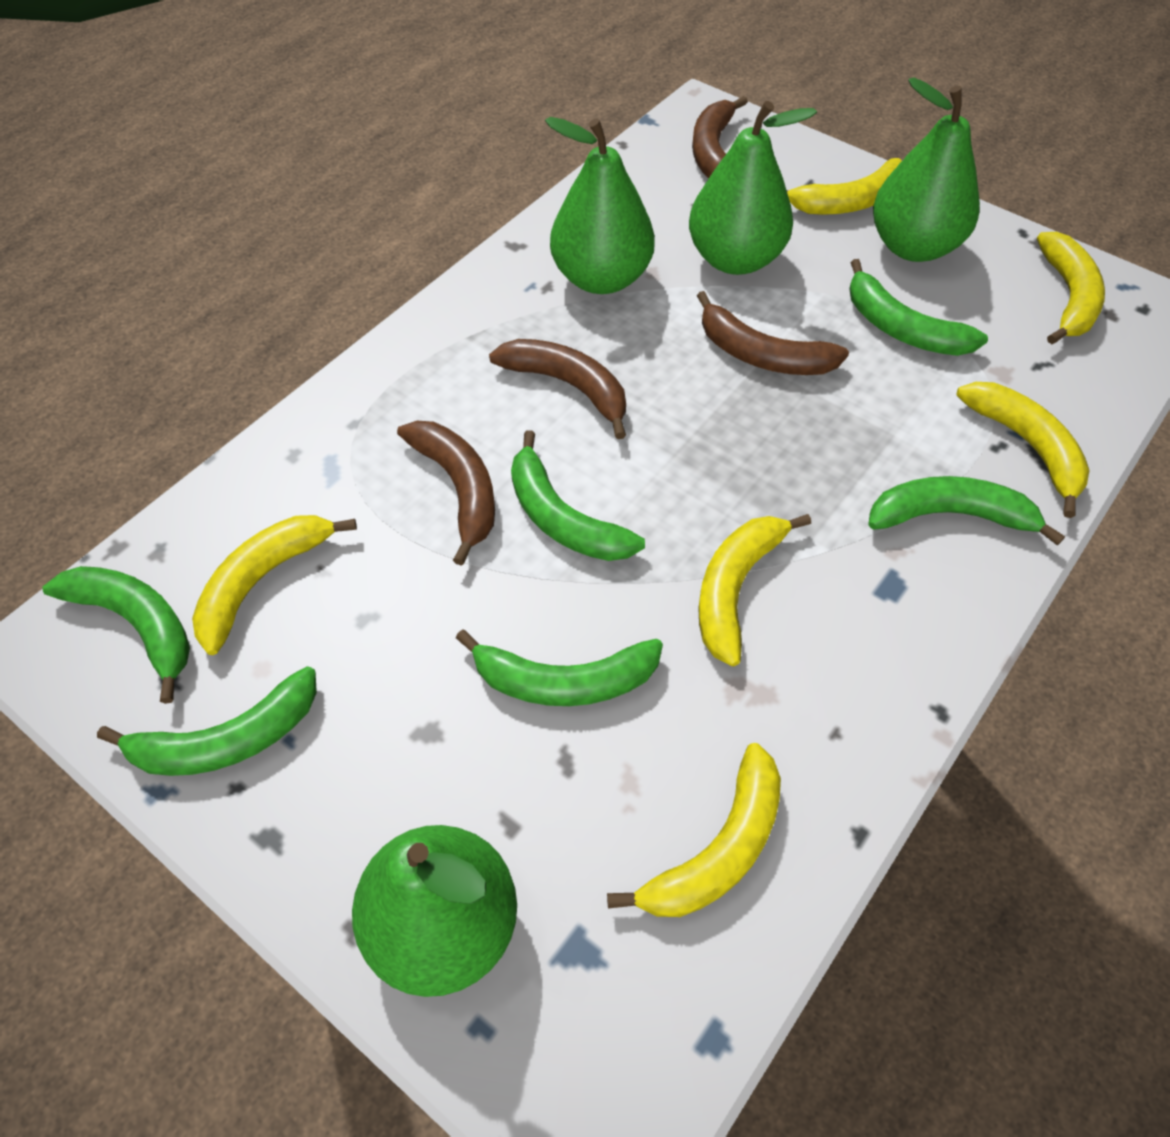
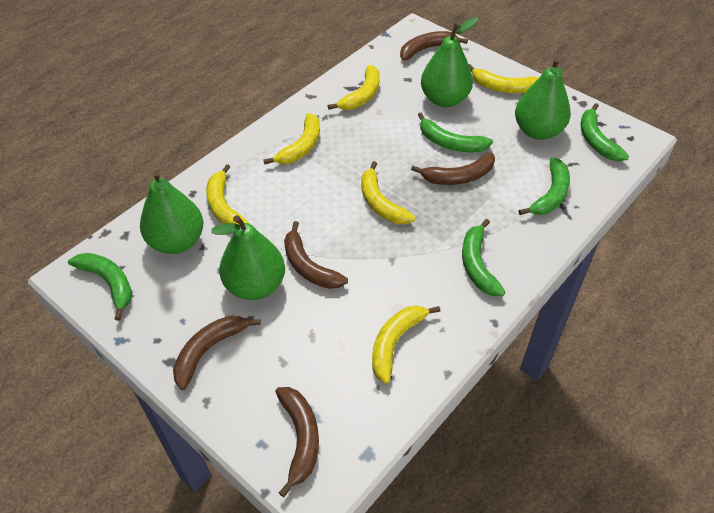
brown banana: [397,421,495,566] [489,339,626,439] [692,96,748,179] [697,291,849,375] = 4 -> [173,316,261,390] [275,387,319,497] [284,221,348,289] [400,31,468,61] [411,153,495,185] = 5
green banana: [43,566,190,704] [97,666,317,776] [456,629,663,706] [511,430,645,561] [849,259,988,356] [868,476,1065,546] = 6 -> [68,253,132,321] [418,113,493,152] [462,219,505,296] [519,158,570,215] [581,103,629,161] = 5

